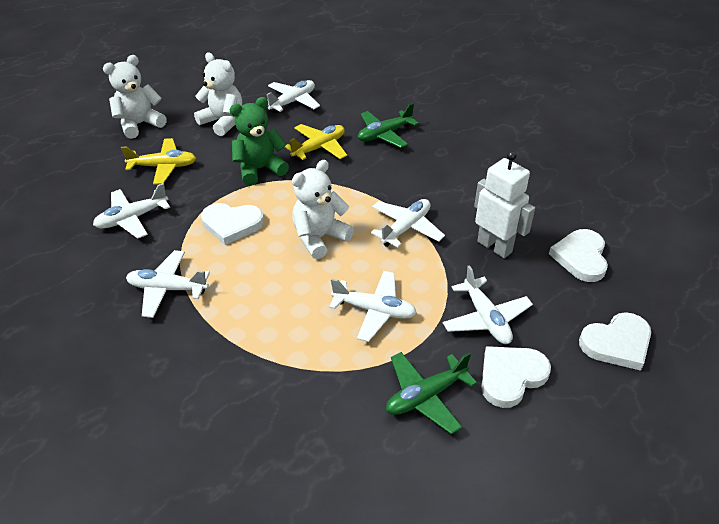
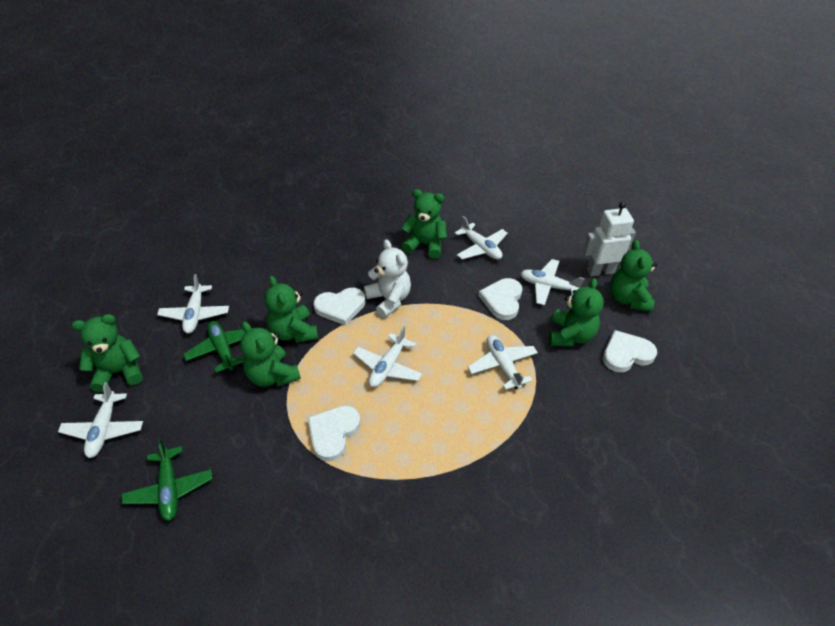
green teddy bear: [229,97,289,186] = 1 -> [71,314,143,392] [240,321,301,387] [265,276,318,343] [401,189,447,259] [549,278,604,347] [610,240,657,312] = 6
white teddy bear: [103,55,167,139] [194,52,242,136] [292,160,354,259] = 3 -> [364,240,411,318] = 1
yellow plane: [121,138,196,185] [285,124,347,160] = 2 -> none = 0

